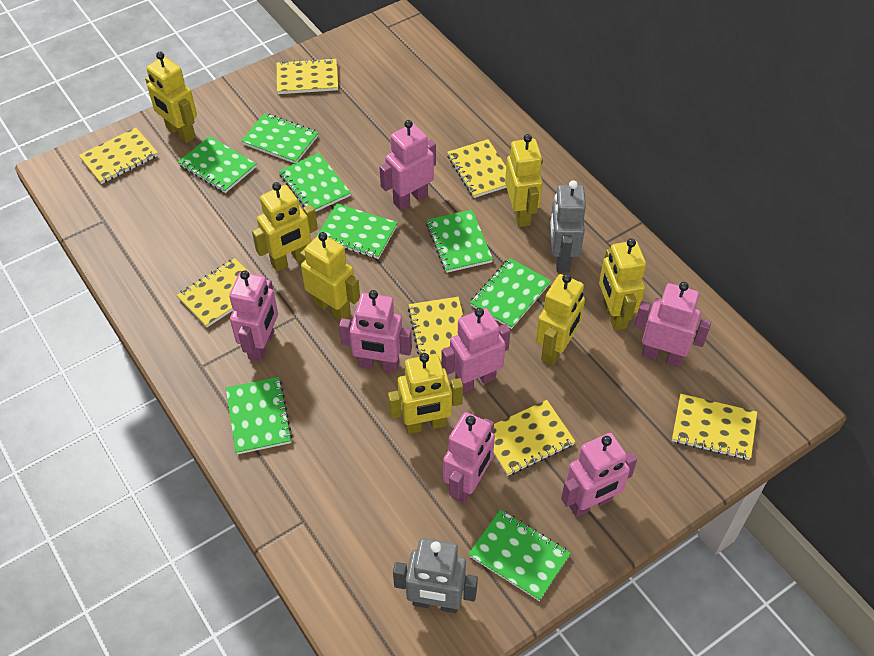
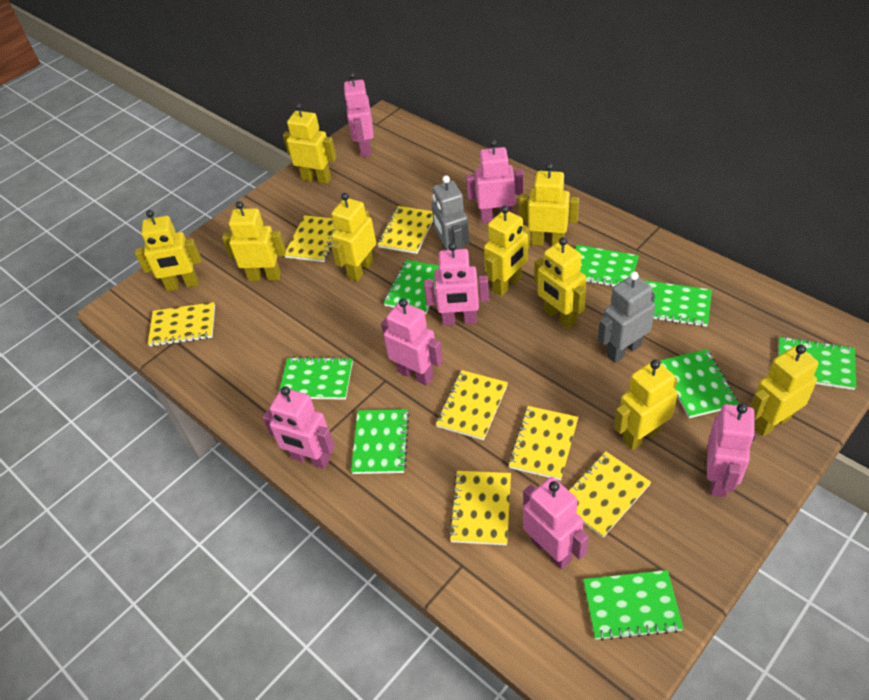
yellow robot: [145,52,197,143] [252,182,318,272] [300,232,360,320] [388,353,463,434] [505,134,543,227] [536,274,585,365] [599,238,646,330] = 7 -> [135,210,201,291] [222,201,286,281] [283,103,337,184] [331,193,376,281] [484,205,530,296] [519,163,579,246] [534,237,586,328] [614,359,678,450] [750,344,819,437] = 9

